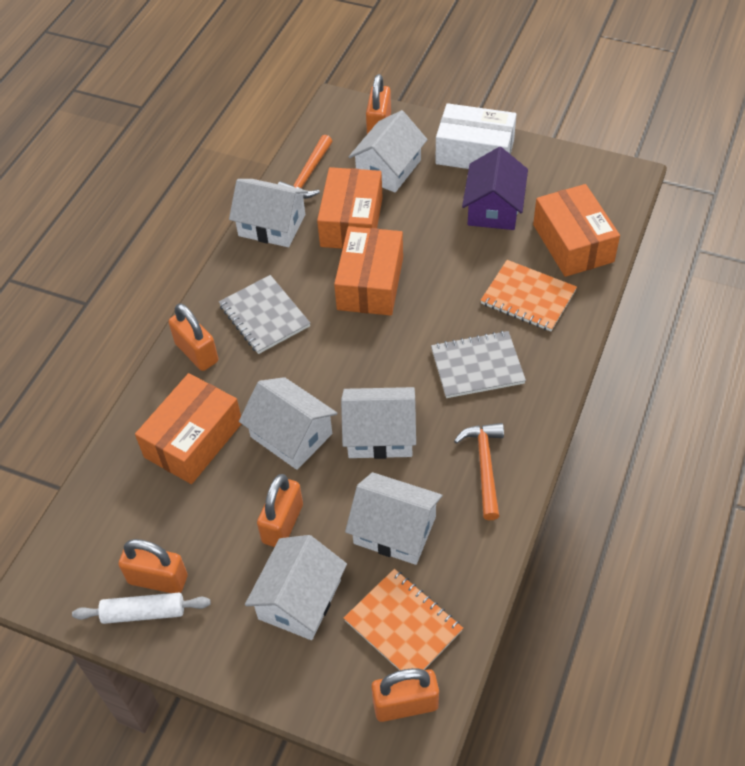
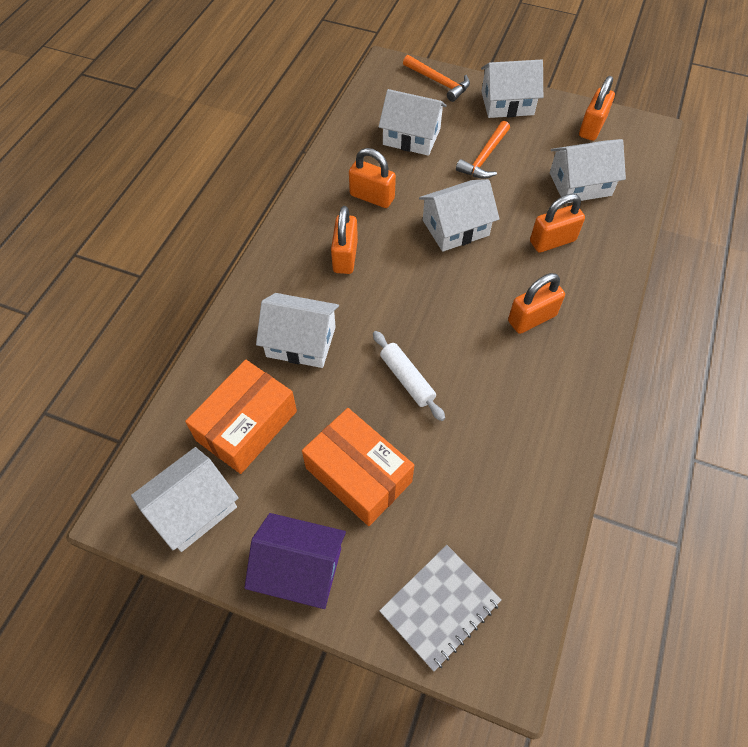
grey notebook: [219,275,310,354] [431,331,526,398] = 2 -> [379,545,502,671] = 1
orange box: [135,373,241,484] [317,167,383,249] [334,226,403,316] [533,184,620,277] = 4 -> [185,360,297,474] [302,408,414,526] = 2
orange notebook: [344,569,463,671] [480,260,577,331] = 2 -> none = 0
white box: [435,103,516,169] = 1 -> none = 0

